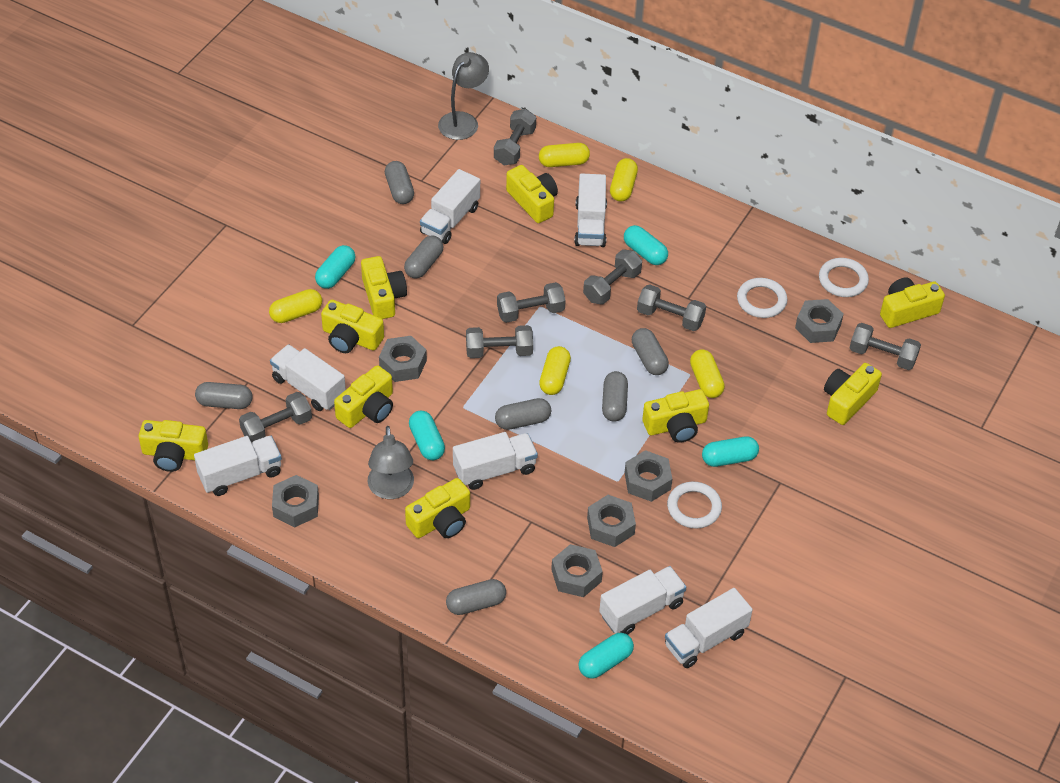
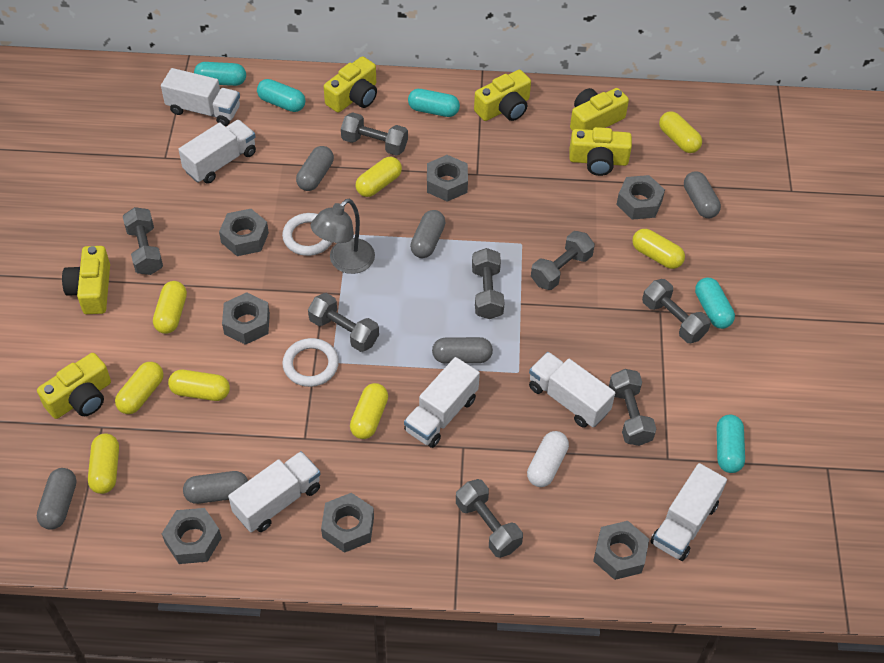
grey capsule: [195,382,253,409] [385,161,414,204] [404,235,444,278] [446,579,506,615] [495,398,551,430] [602,371,628,422] [632,328,669,375] = 7 -> [37,468,77,529] [183,471,248,504] [296,146,334,191] [410,210,446,258] [432,337,493,364] [684,172,721,218] = 6
grey dumbbell: [239,392,312,443] [466,325,533,358] [494,109,536,165] [497,282,566,323] [583,249,642,304] [637,284,706,331] [850,323,921,370] = 7 -> [123,207,163,275] [308,293,379,352] [341,112,408,156] [456,479,523,558] [472,248,505,319] [531,231,595,290] [609,369,656,446] [642,279,711,343] = 8
grey lamp: [368,426,414,499] [438,52,489,140] = 2 -> [311,199,375,274] = 1
grey nut: [272,475,319,527] [379,336,427,382] [551,544,603,597] [587,495,636,547] [625,450,672,502] [795,299,844,343] = 6 -> [162,508,222,564] [219,209,269,256] [222,292,270,345] [321,493,374,553] [427,155,468,202] [593,521,649,580] [616,175,665,220] = 7
white capsule: none = 0 -> [527,431,569,487] = 1
white ring: [667,482,722,529] [737,278,787,318] [819,258,869,297] = 3 -> [282,213,332,256] [282,338,339,387] = 2
white truck: [194,436,282,496] [270,344,346,411] [420,169,480,244] [453,432,538,490] [574,174,607,247] [599,566,686,635] [665,588,753,668] = 7 -> [161,68,240,126] [178,120,256,184] [228,451,321,532] [404,357,480,448] [529,352,615,428] [651,463,727,561] = 6
yellow camera: [139,420,208,472] [321,300,384,353] [334,365,393,428] [361,256,407,319] [405,478,470,538] [506,165,558,223] [642,389,709,443] [824,363,882,425] [880,277,945,328] = 9 -> [37,353,111,419] [62,246,110,314] [324,56,377,113] [474,70,531,121] [569,127,632,176] [570,88,629,131] = 6
yellow capsule: [269,289,322,323] [539,143,590,167] [539,346,571,395] [610,158,638,201] [690,349,725,398] = 5 -> [88,434,119,494] [115,362,164,414] [153,281,187,334] [168,370,230,401] [350,383,388,439] [356,157,402,197] [632,229,685,269] [659,111,702,153] = 8

